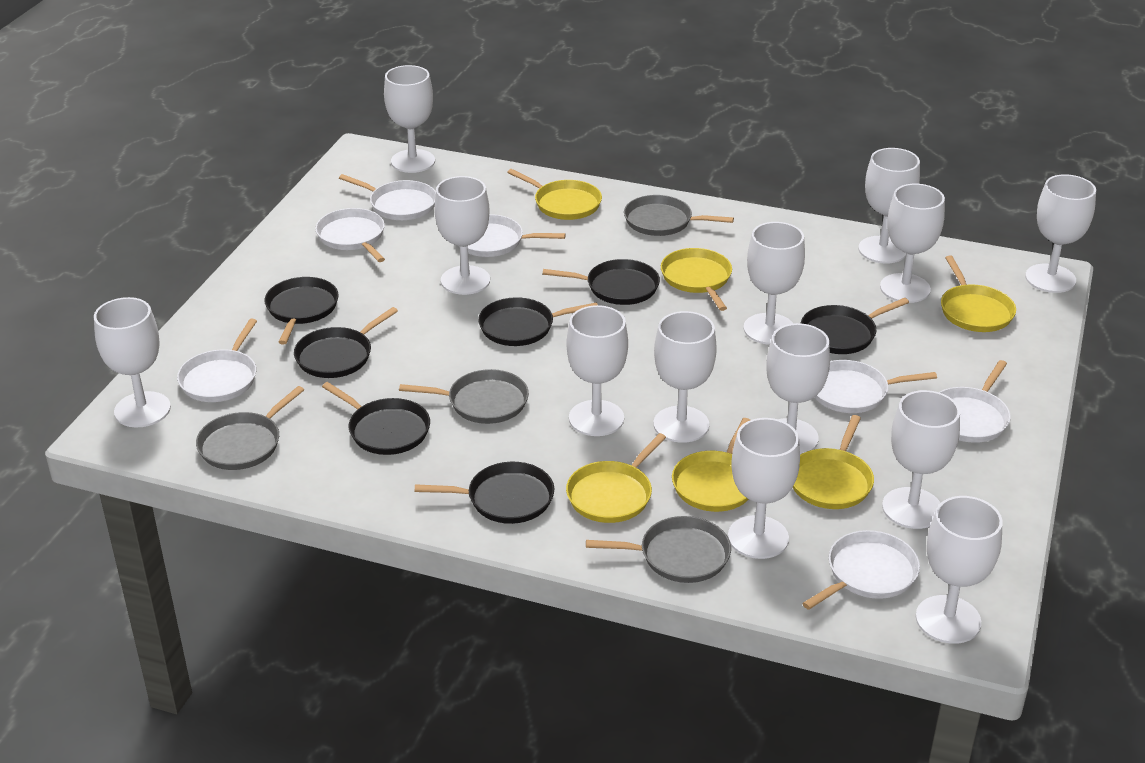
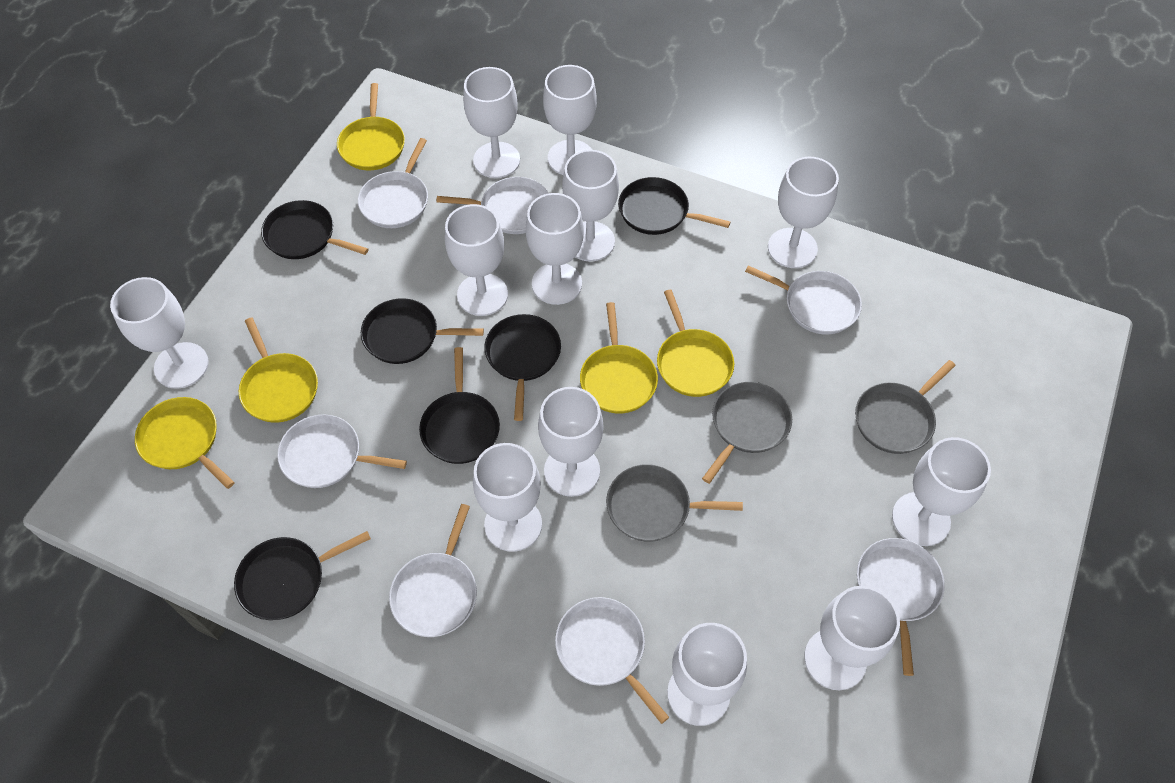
black pan: [264,277,339,345] [294,307,398,378] [322,382,430,455] [415,462,554,524] [478,297,598,346] [543,259,660,305] [801,298,909,354] = 7 -> [234,531,371,620] [261,200,369,259] [361,298,484,364] [419,347,500,464] [484,314,561,421] [618,177,730,235] = 6
grey pan: [196,386,304,470] [399,369,529,424] [586,516,731,583] [624,195,734,236] = 4 -> [606,464,743,542] [702,382,792,484] [855,360,956,454] = 3
white goblet: [94,297,171,427] [384,65,435,173] [434,176,490,295] [566,305,628,436] [653,311,717,443] [728,418,800,559] [744,222,805,345] [767,323,830,455] [858,148,920,264] [880,184,945,303] [882,390,960,529] [916,496,1003,644] [1025,174,1096,293] = 13 -> [110,277,208,389] [445,204,508,316] [463,67,520,178] [473,443,542,552] [525,193,584,305] [538,387,603,497] [543,65,597,175] [562,150,619,261] [667,623,747,726] [768,157,839,268] [804,586,900,690] [892,437,991,546] = 12
yellow pan: [507,169,602,220] [566,433,666,523] [661,248,732,311] [672,418,750,512] [793,415,874,509] [941,255,1016,332] = 6 -> [135,397,235,489] [239,317,318,423] [337,83,405,170] [580,302,658,413] [657,290,734,397] = 5

